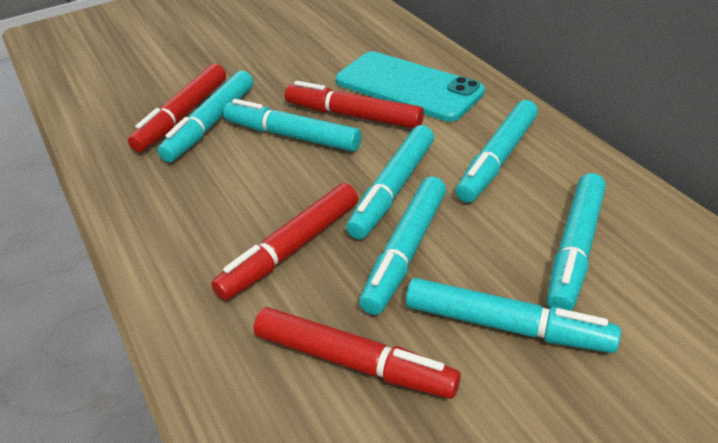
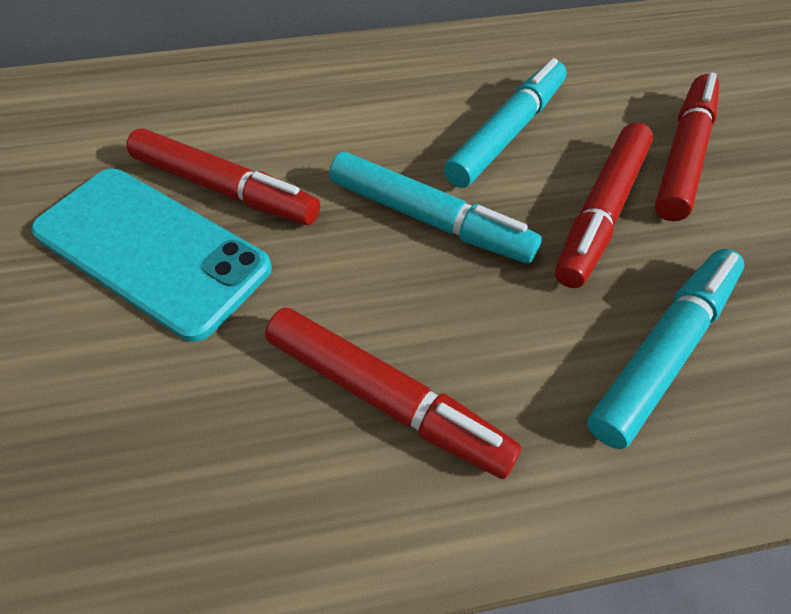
turquoise marker: [158,71,253,162] [223,99,362,152] [346,125,434,239] [359,176,446,315] [406,278,621,353] [456,100,538,203] [547,173,606,311] = 7 -> [329,152,542,263] [444,58,567,188] [587,249,745,449] = 3

